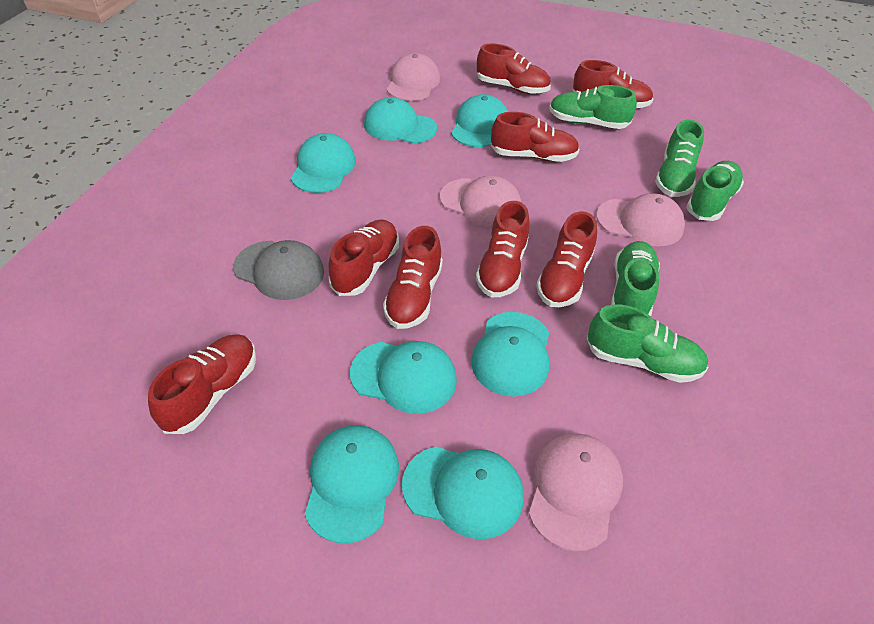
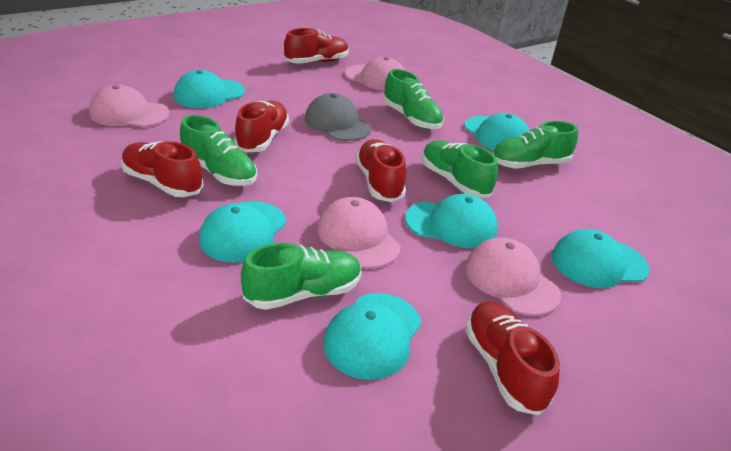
red shoe: [148,334,256,434] [328,219,399,296] [383,226,443,329] [476,201,530,297] [477,43,551,94] [491,112,579,162] [536,211,597,307] [572,60,653,108] = 8 -> [121,141,203,197] [234,101,289,153] [284,28,349,64] [355,139,406,202] [465,302,560,415] = 5
turquoise cap: [291,133,356,193] [305,425,399,543] [350,341,457,414] [364,97,437,144] [402,446,524,539] [451,94,508,147] [471,312,549,396] = 7 -> [174,70,245,108] [199,201,286,263] [323,293,422,380] [405,194,498,248] [464,113,529,150] [552,229,649,288] = 6

